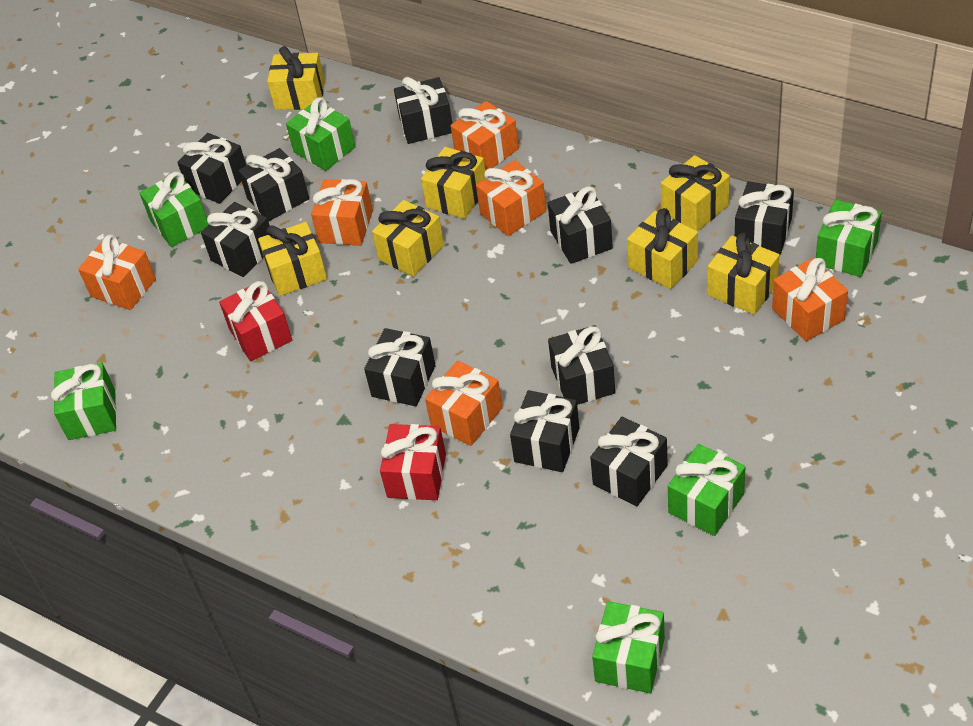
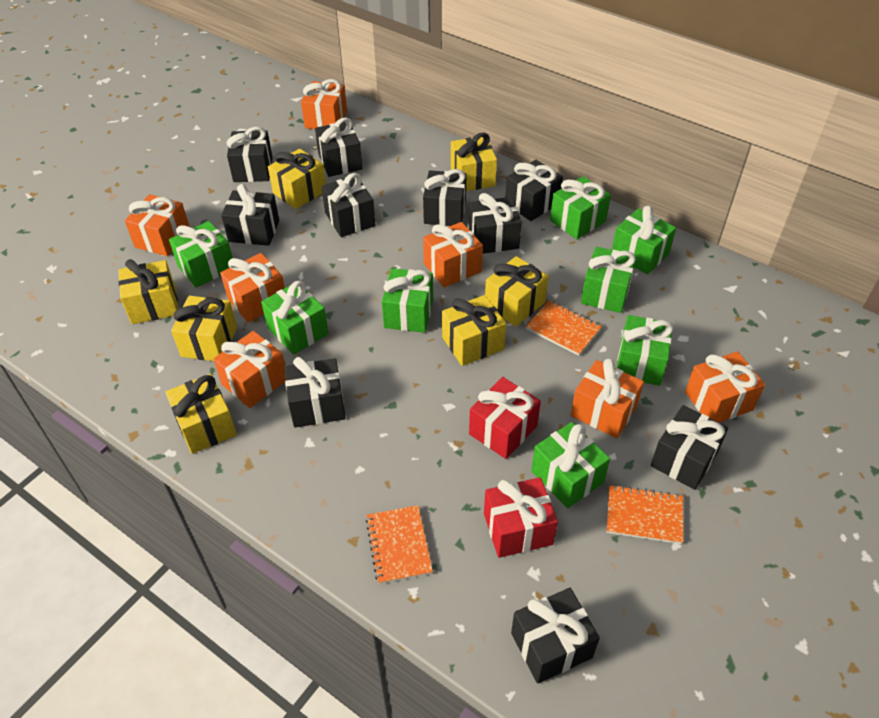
green gift: [51,363,116,440] [140,172,209,247] [286,97,355,171] [592,601,665,693] [668,444,745,536] [816,200,882,277] = 6 -> [169,221,233,288] [261,281,329,355] [382,268,433,333] [531,422,610,508] [550,176,611,239] [581,247,637,313] [612,206,676,274] [617,315,674,386] = 8
orange gift: [78,234,156,310] [311,179,373,246] [425,361,503,446] [451,101,519,171] [476,160,546,236] [772,258,848,341] = 6 -> [125,194,190,256] [213,331,286,408] [220,253,285,322] [301,79,347,129] [423,222,483,287] [571,358,644,438] [685,351,765,423] = 7
orange notebook: none = 0 -> [365,505,433,584] [526,301,602,356] [607,485,683,544] = 3

